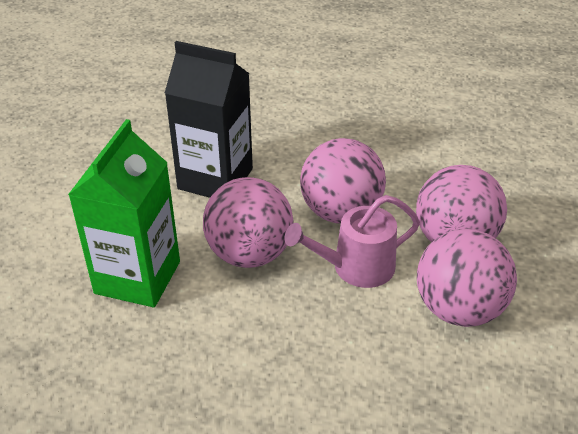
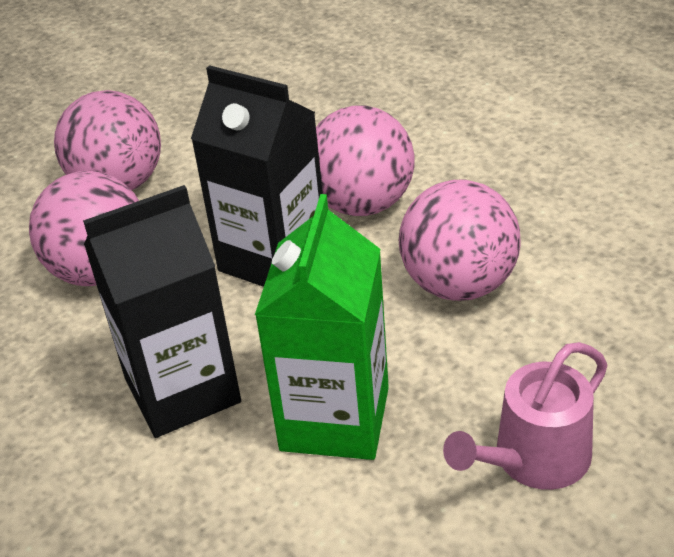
black carton: [165,41,253,198] = 1 -> [83,185,241,438] [191,65,323,287] = 2

